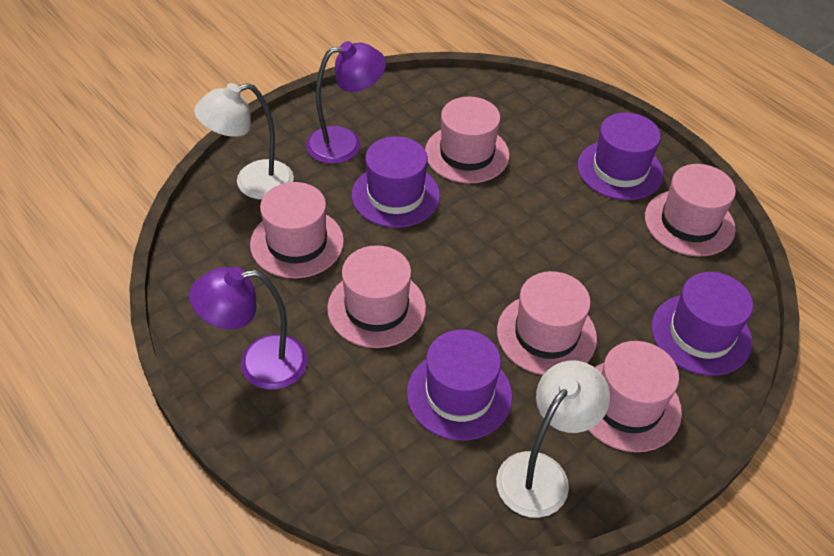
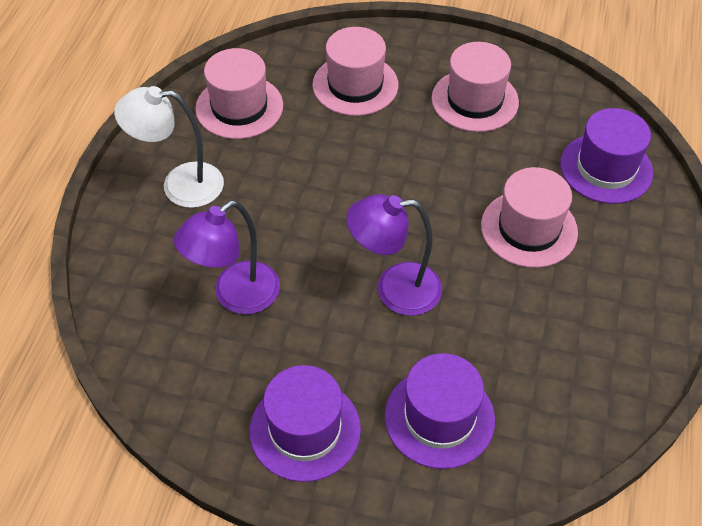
pink hat: [250,182,344,278] [327,245,426,348] [425,97,510,183] [497,271,597,375] [588,341,682,452] [645,164,736,256] = 6 -> [195,48,283,139] [312,27,398,116] [432,42,519,132] [481,167,578,268] = 4
purple hat: [352,136,440,228] [407,330,512,441] [577,112,663,200] [652,272,753,376] = 4 -> [249,365,361,482] [385,353,495,469] [560,108,653,204] = 3
white lamp: [194,83,294,199] [496,360,610,518] = 2 -> [114,86,224,208] = 1

